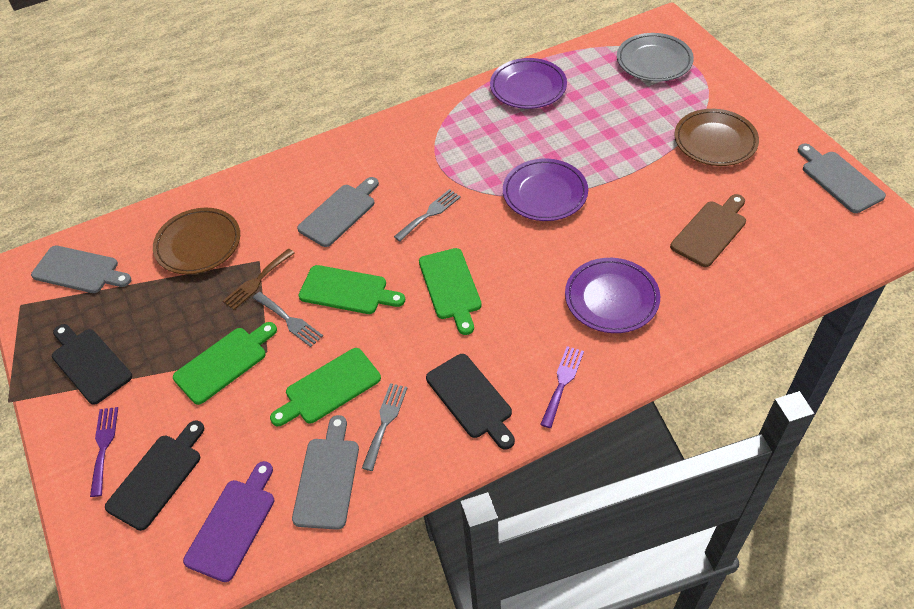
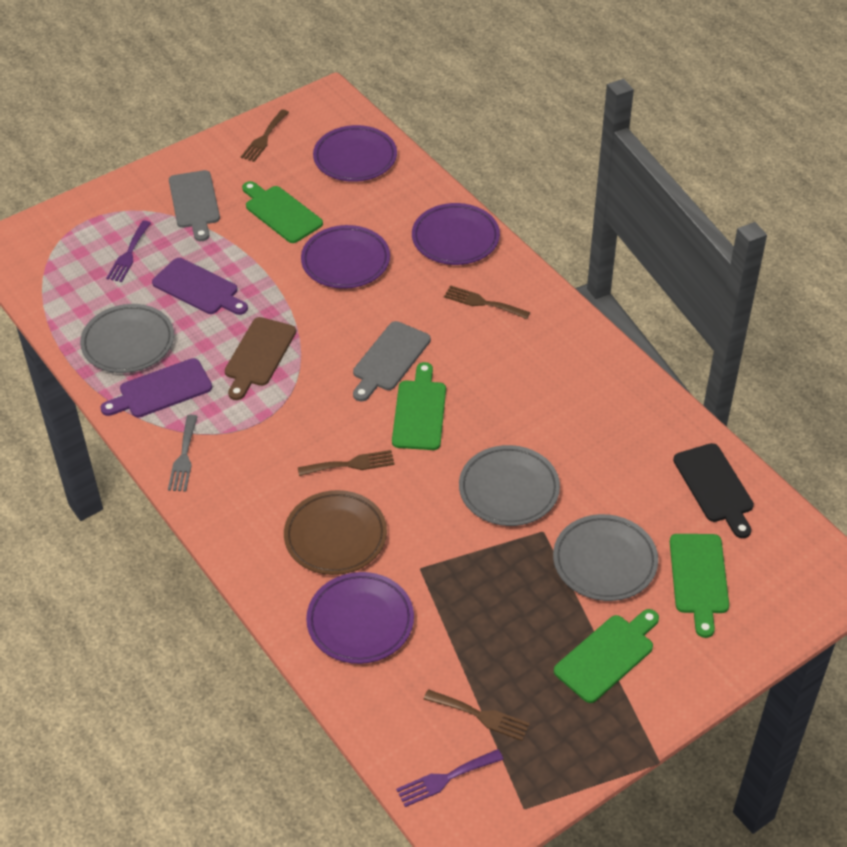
black cutting board: [52,324,132,405] [105,420,204,531] [426,354,515,449] = 3 -> [673,443,754,538] = 1
brown fork: [223,248,295,310] = 1 -> [241,110,289,162] [298,450,395,476] [423,689,530,741] [444,285,530,319] = 4
brown plate: [153,208,240,274] [674,109,759,166] = 2 -> [284,490,387,575] = 1
grey cutting board: [31,246,131,293] [292,415,359,530] [297,177,379,247] [798,144,886,213] = 4 -> [169,170,220,241] [353,321,431,401] = 2
grey fork: [253,292,323,347] [362,383,407,471] [394,189,461,242] = 3 -> [168,415,198,491] = 1
grey plate: [617,33,694,82] = 1 -> [80,304,174,373] [459,445,560,526] [553,514,658,601] = 3
purple cutting board: [183,461,274,582] = 1 -> [100,358,212,418] [152,258,248,315] = 2
purple plate: [490,58,567,109] [503,159,588,221] [565,258,660,333] = 3 -> [301,225,390,289] [306,572,414,664] [313,125,397,182] [412,203,500,265] = 4

